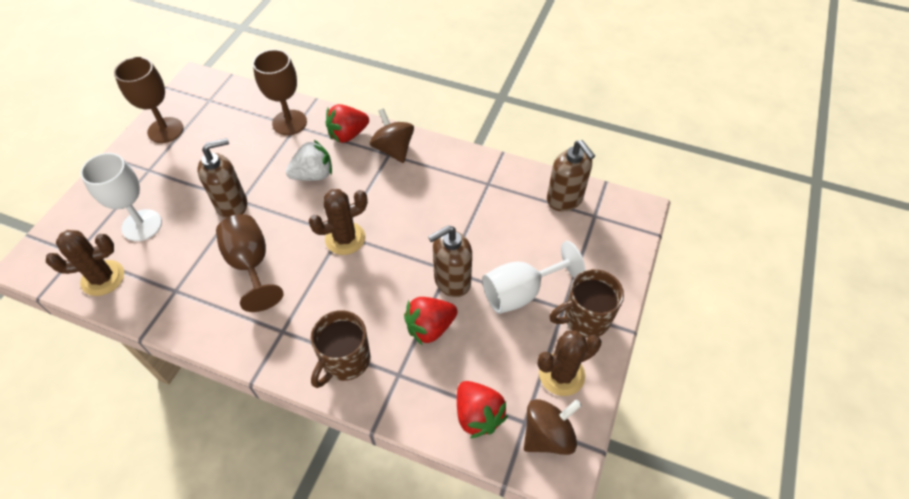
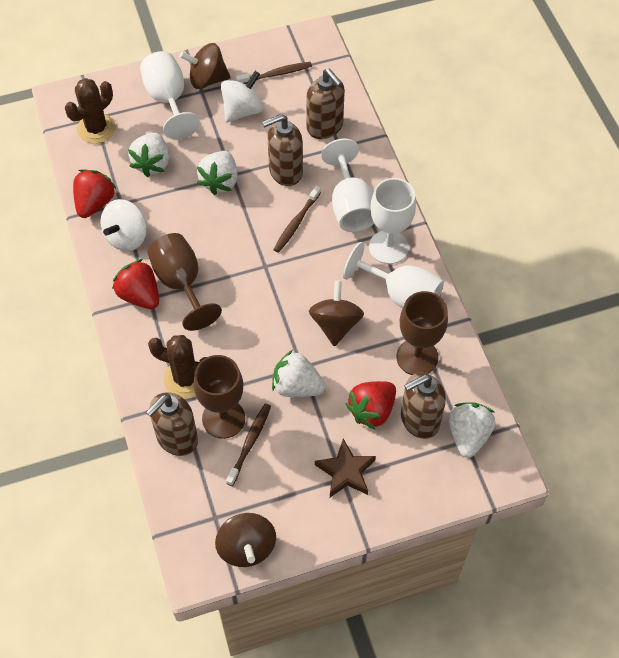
brown cactus: [46,230,124,296] [309,189,368,255] [537,330,601,396] = 3 -> [65,78,116,144] [148,335,207,398] = 2
brown mug: [311,310,370,388] [549,269,624,338] = 2 -> none = 0
brown soap dispenser: [197,138,247,218] [428,225,472,297] [547,140,595,211] = 3 -> [146,392,198,456] [262,114,303,186] [306,69,345,139] [401,373,446,439] = 4
brown spinning top: [370,108,414,163] [524,399,582,455] = 2 -> [180,43,230,89] [215,513,276,567] [309,280,364,347] = 3
brown star: none = 0 -> [315,439,376,497] = 1
brown toothbrush: none = 0 -> [226,404,271,486] [236,62,312,84] [273,186,321,253] = 3
white goblet: [80,153,162,241] [482,241,586,314] = 2 -> [140,51,200,139] [321,139,374,232] [343,242,444,308] [369,178,416,264] = 4
white spinning top: none = 0 -> [100,199,147,251] [221,71,264,123] = 2
white strawberry: [286,139,332,181] = 1 -> [128,133,169,177] [197,151,238,195] [272,350,326,397] [448,402,496,458] = 4

